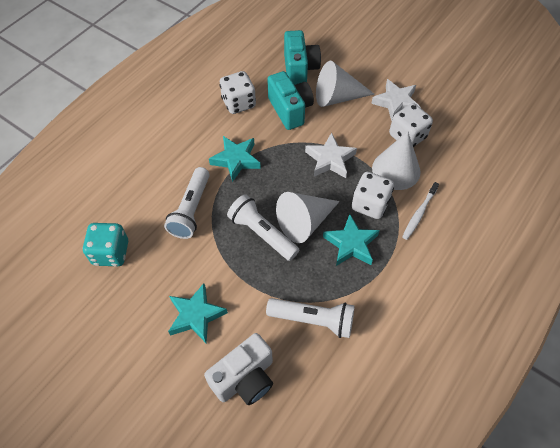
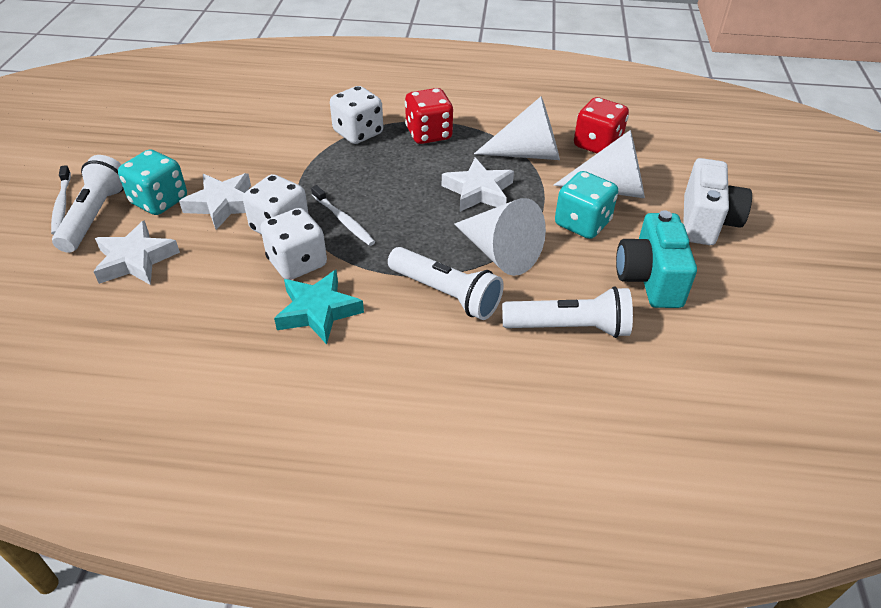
red dice: none = 0 -> [405,88,453,144] [574,97,629,153] = 2
turquoise camera: [267,71,314,130] [284,30,321,85] = 2 -> [616,210,697,308] = 1
turquoise dice: [83,223,128,266] = 1 -> [118,149,187,215] [555,171,618,239] = 2
turquoise star: [168,283,228,343] [209,136,261,182] [323,214,380,266] = 3 -> [274,270,364,344] = 1
white star: [305,132,357,178] [371,79,421,121] = 2 -> [93,220,180,285] [179,173,251,230] [442,157,514,212] = 3
white toothbrush: [402,182,439,240] = 1 -> [51,165,71,235] [311,185,375,246] = 2

